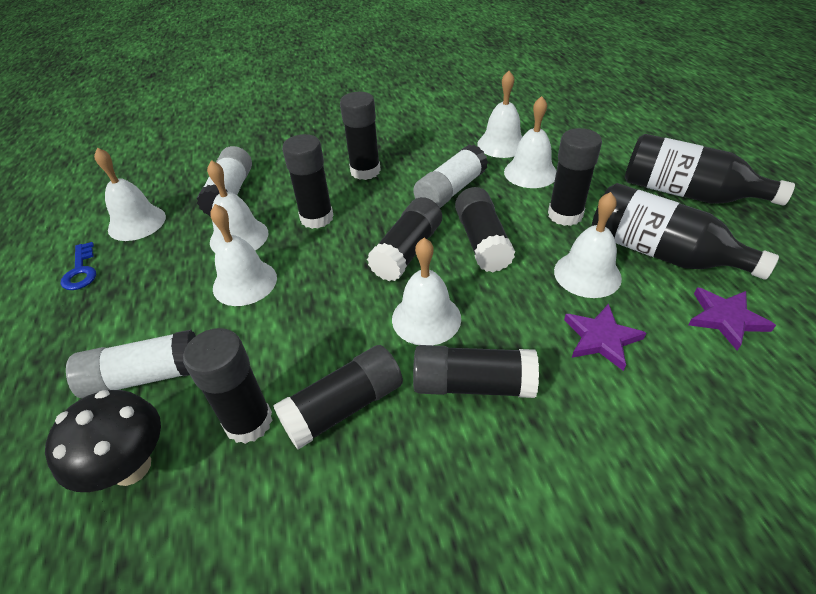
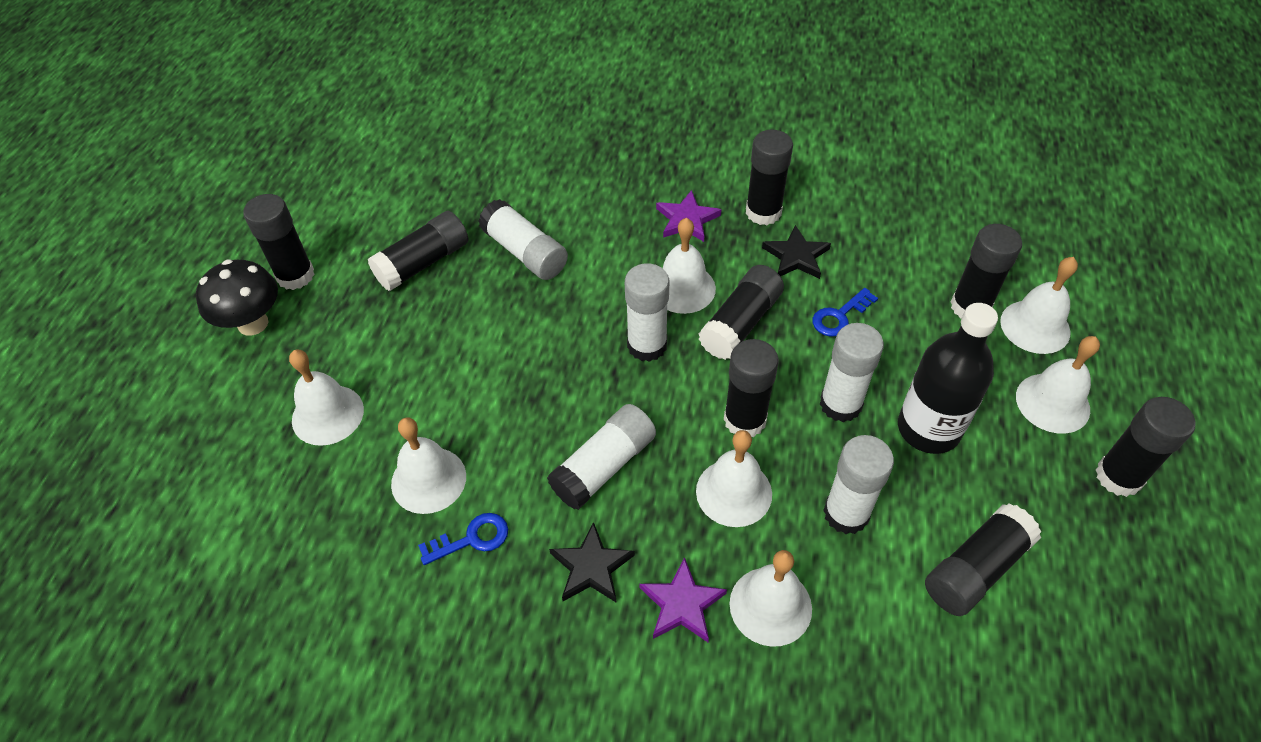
black bottle: [592,183,779,280] [625,134,795,206] = 2 -> [898,303,998,454] = 1
black star: none = 0 -> [549,522,635,603] [762,225,831,279] = 2
blue key: [61,242,96,290] = 1 -> [418,513,508,565] [812,288,878,337] = 2
white glue stick: [66,330,195,398] [197,146,252,217] [413,145,488,208] = 3 -> [479,199,568,280] [547,404,656,510] [625,263,669,362] [820,323,884,422] [823,435,894,534] = 5

